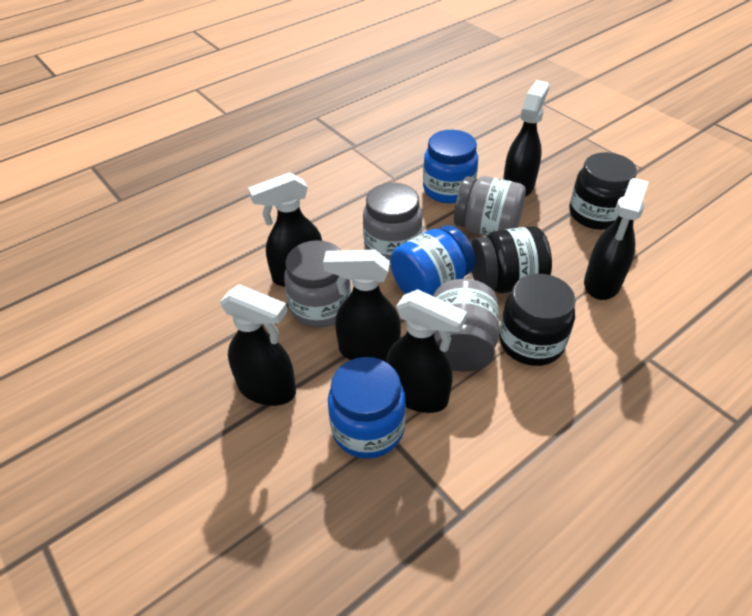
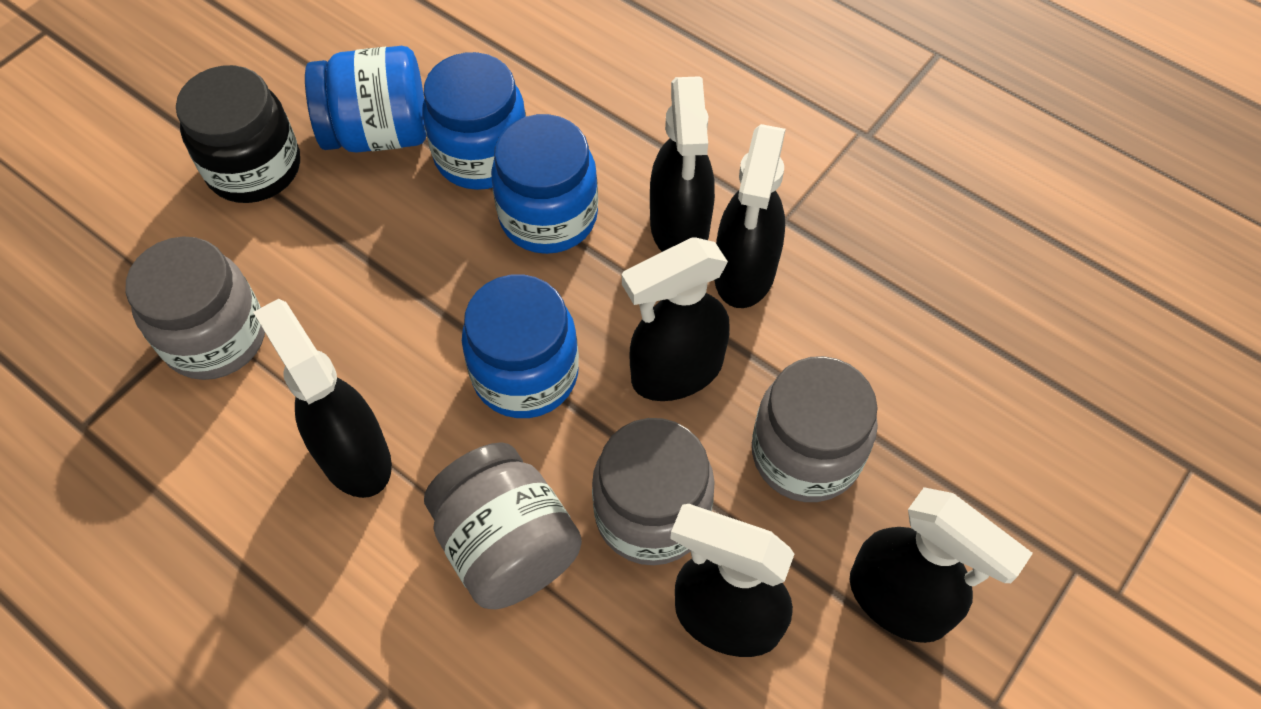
black jar: [471,226,552,293] [499,274,576,366] [569,152,637,230] = 3 -> [176,65,300,203] = 1
blue jar: [328,357,406,459] [390,225,475,296] [423,130,478,204] = 3 -> [305,46,426,152] [423,52,526,190] [462,274,579,418] [491,114,598,254] = 4

